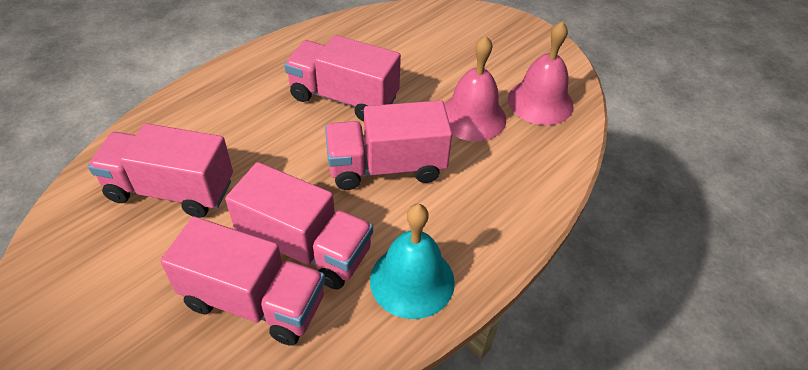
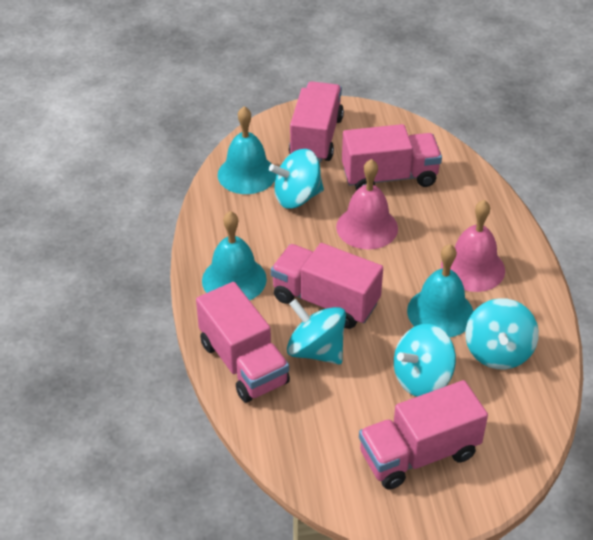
turquoise bell: [370,204,455,319] = 1 -> [202,211,267,300] [218,106,276,194] [407,244,473,337] = 3
turquoise spinning top: none = 0 -> [269,149,324,209] [287,299,346,364] [394,324,456,397] [466,298,539,369] = 4

